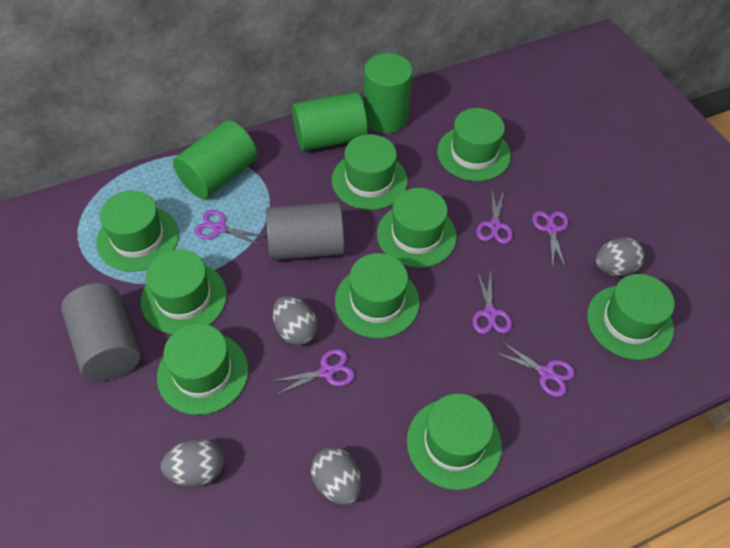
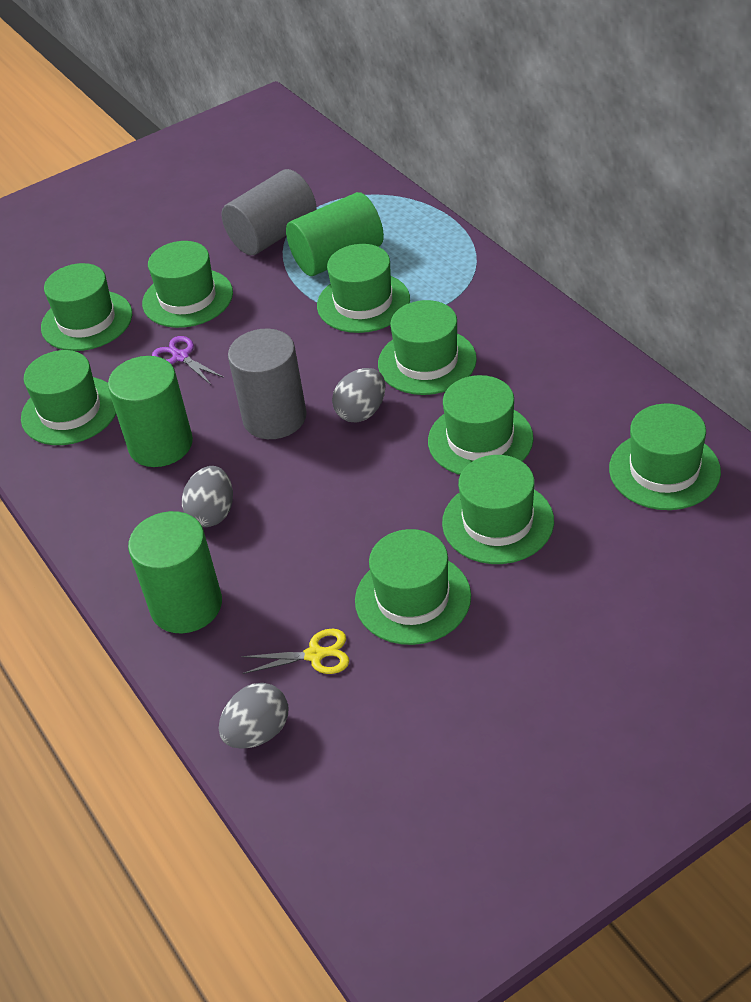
grey egg: [161,439,224,486] [273,296,318,345] [311,447,361,505] [595,237,645,276] = 4 -> [182,466,233,527] [219,683,288,749] [332,368,385,423] = 3
purple scissors: [194,210,267,246] [271,349,355,395] [472,269,512,334] [476,190,513,244] [494,341,575,397] [532,211,568,269] = 6 -> [152,336,224,385] = 1
yellow scissors: none = 0 -> [241,628,349,674] = 1

